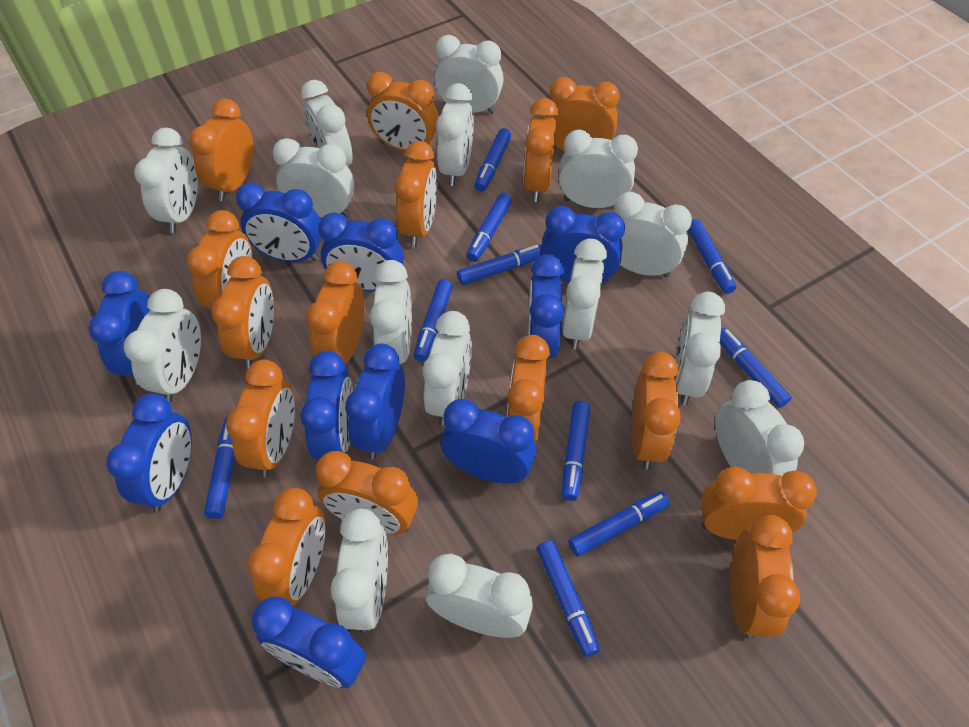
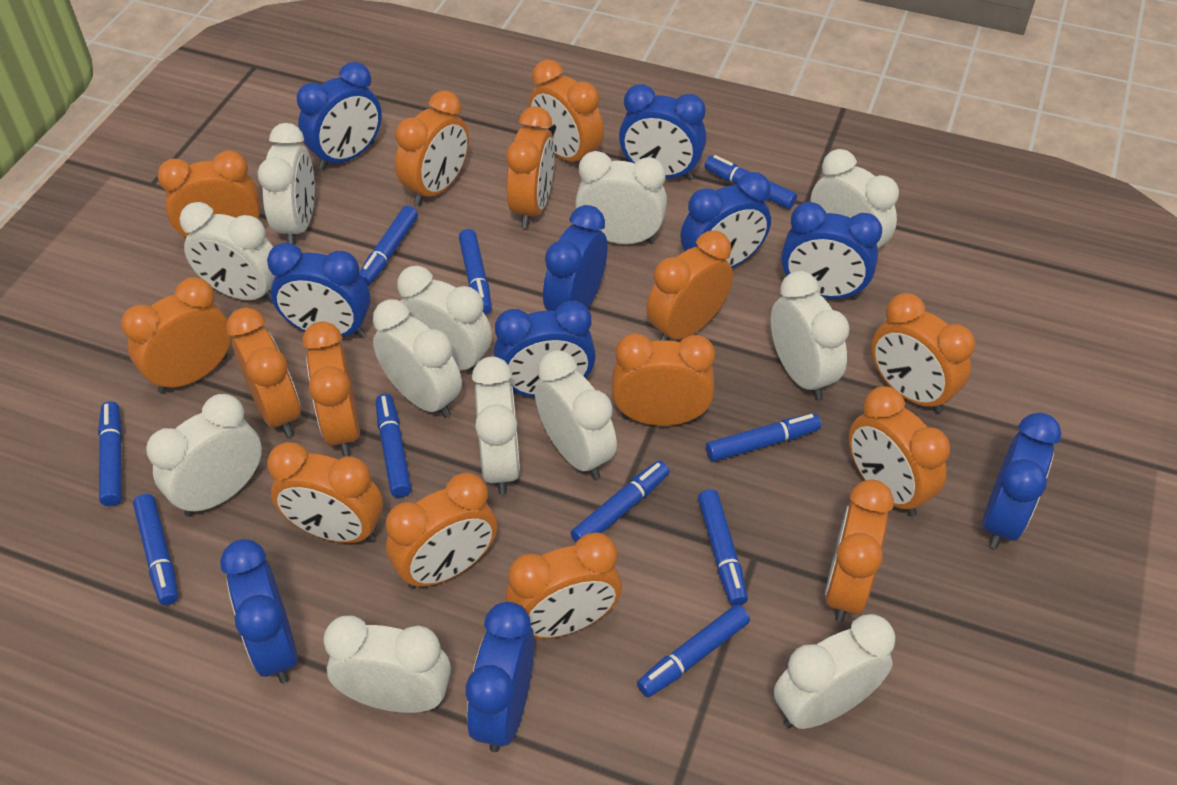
white clock: [124,289,201,402] [134,128,198,233] [273,138,355,217] [301,80,353,166] [331,509,388,633] [370,260,412,364] [423,311,472,426] [426,553,533,638] [434,35,504,114] [436,83,474,186] [558,130,638,208] [562,238,607,350] [614,192,692,278] [674,292,725,405] [715,380,804,476] = 15 -> [146,394,262,517] [179,202,276,303] [257,123,315,245] [323,615,451,713] [373,300,462,418] [397,266,492,371] [472,357,520,494] [535,350,617,479] [575,151,667,244] [770,271,850,400] [774,614,895,729] [810,149,899,249] = 12

